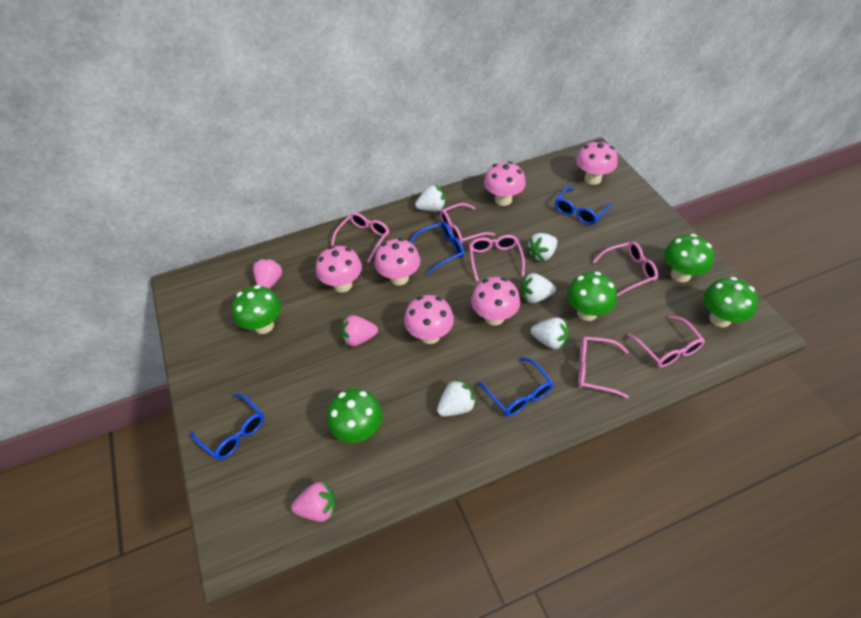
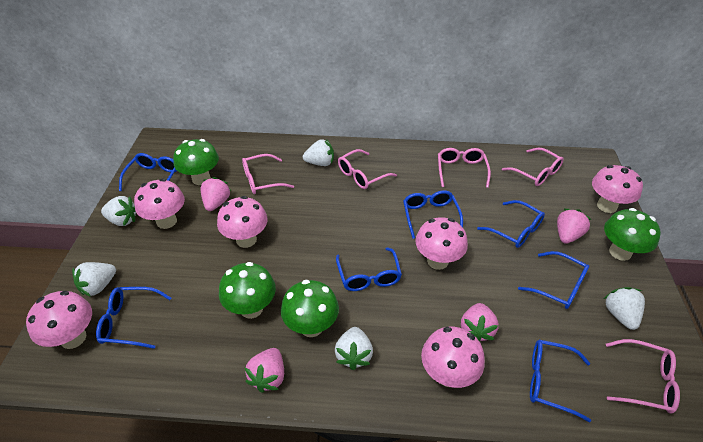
blue glasses: [191,394,264,460] [409,222,464,274] [478,357,553,416] [555,187,612,225] = 4 -> [96,287,171,349] [119,153,177,191] [336,247,402,291] [403,190,463,239] [477,200,545,248] [518,251,589,309] [530,340,591,422] = 7
green mushroom: [232,285,281,334] [327,389,383,443] [567,272,617,321] [664,234,714,282] [703,277,758,327] = 5 -> [173,139,219,185] [219,262,276,319] [281,280,339,337] [604,208,661,261] = 4
pink glasses: [331,212,389,263] [440,203,495,244] [469,235,525,282] [578,337,629,398] [593,241,658,296] [628,316,705,367] = 6 -> [242,154,294,194] [338,149,397,189] [438,148,491,188] [502,148,564,186] [606,339,680,414] = 5
pink strawberry: [253,258,283,289] [291,480,336,522] [341,315,378,347] = 3 -> [200,177,231,211] [244,348,284,393] [461,303,499,342] [557,209,591,244] = 4

